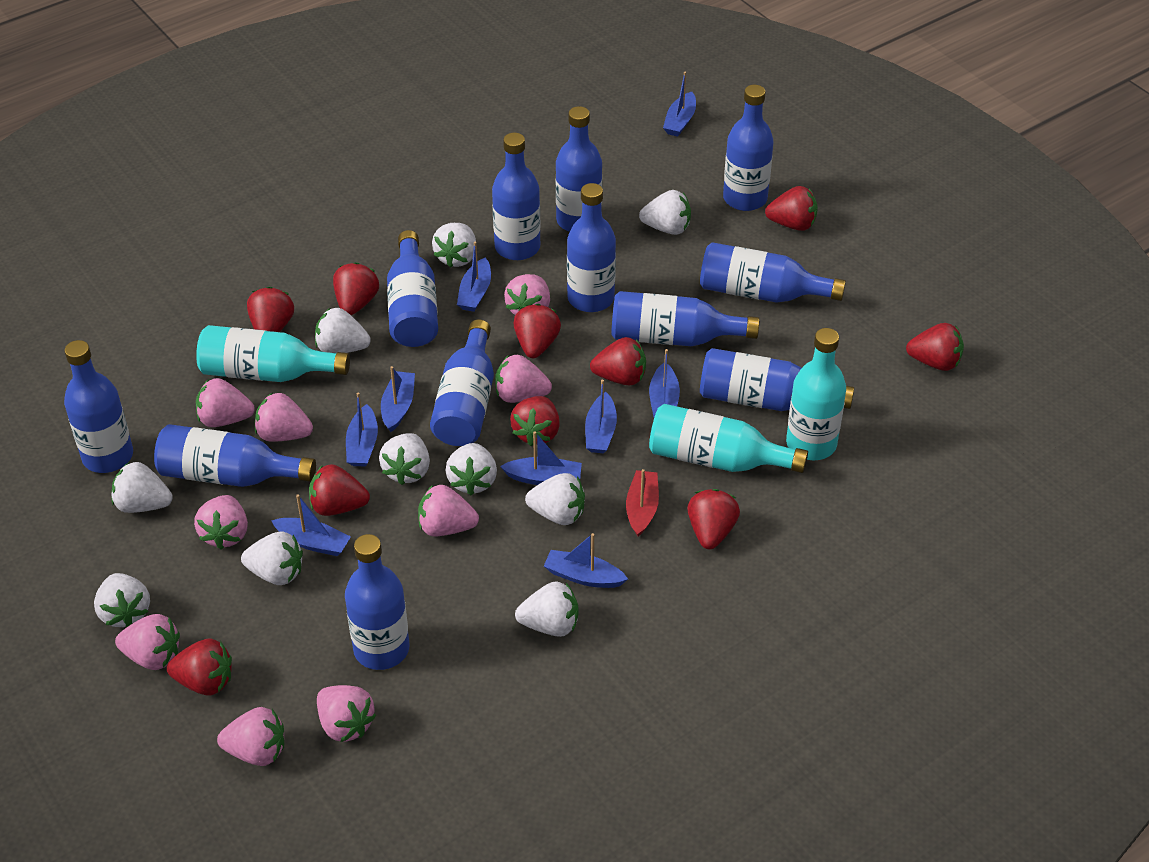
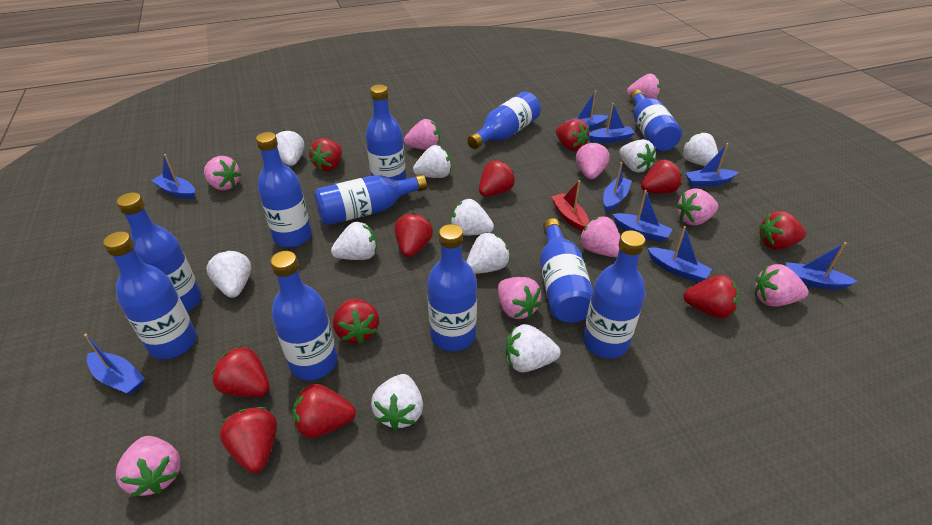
blue bottle: [64,340,133,473] [154,424,316,487] [345,534,410,670] [387,230,438,347] [430,319,494,446] [492,133,541,260] [556,106,602,232] [567,183,616,312] [611,291,760,346] [700,242,846,303] [700,348,854,411] [723,85,774,211] = 12 -> [103,231,197,359] [116,192,202,312] [256,132,312,247] [270,251,338,380] [314,174,427,225] [365,85,406,180] [427,224,477,351] [467,92,541,149] [540,218,593,323] [583,231,645,358] [630,90,682,152] = 11
red strawberry: [167,638,232,696] [247,287,294,332] [309,464,370,516] [333,262,379,315] [510,396,560,446] [513,304,561,358] [590,337,646,385] [687,489,740,549] [765,186,818,231] [906,323,964,371] = 10 -> [211,346,270,397] [220,407,277,473] [292,384,356,438] [309,138,342,171] [333,299,379,344] [395,213,433,257] [479,161,515,197] [556,119,590,151] [641,160,682,194] [683,275,739,318] [759,211,806,250] = 11
turquoise bottle: [196,325,350,382] [649,404,808,473] [786,328,846,460] = 3 -> none = 0

